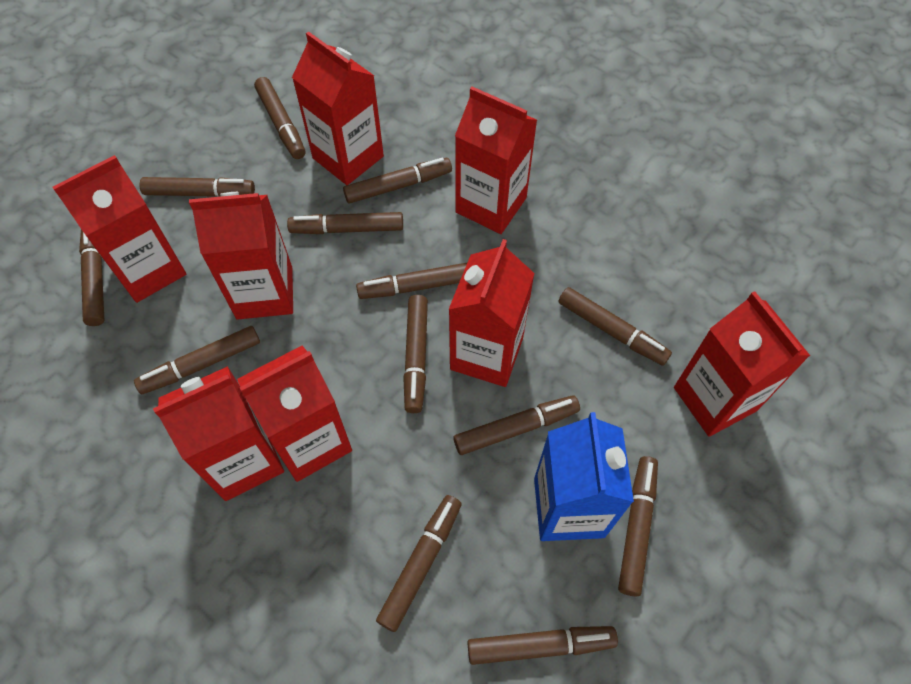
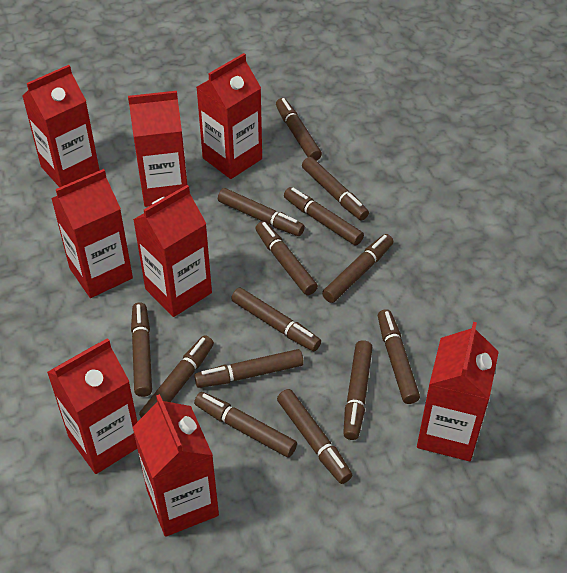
blue carton: [534,412,634,541] = 1 -> none = 0
brown marker: [79,229,104,326] [134,326,260,394] [140,177,255,197] [254,77,306,159] [287,212,403,234] [343,158,452,204] [356,263,467,299] [376,495,462,632] [403,295,428,413] [453,395,580,455] [467,626,618,665] [559,287,672,366] [618,456,658,596] = 13 -> [131,302,152,397] [139,335,214,418] [194,349,304,388] [194,392,297,457] [218,188,305,236] [231,287,321,351] [255,221,318,295] [276,98,322,161] [277,389,353,484] [284,187,364,246] [302,157,369,220] [322,234,393,303] [343,340,373,440] [378,309,420,404] = 14

